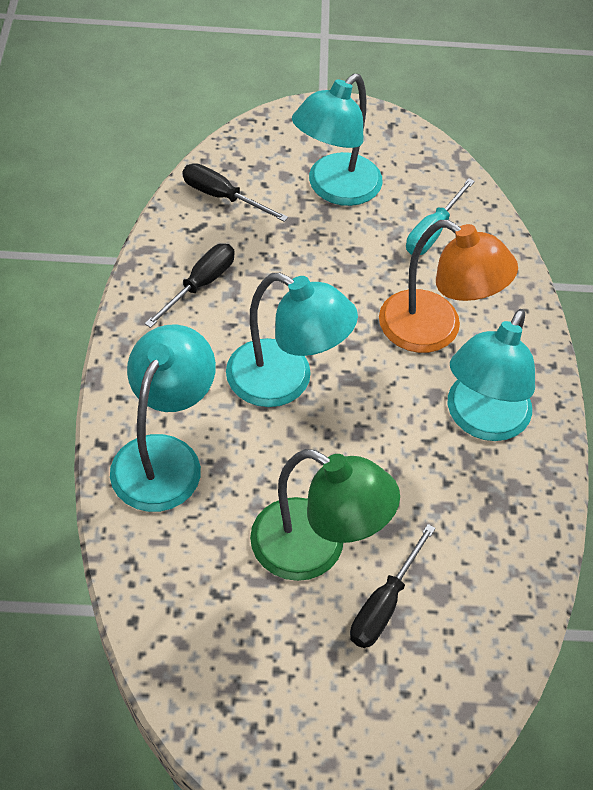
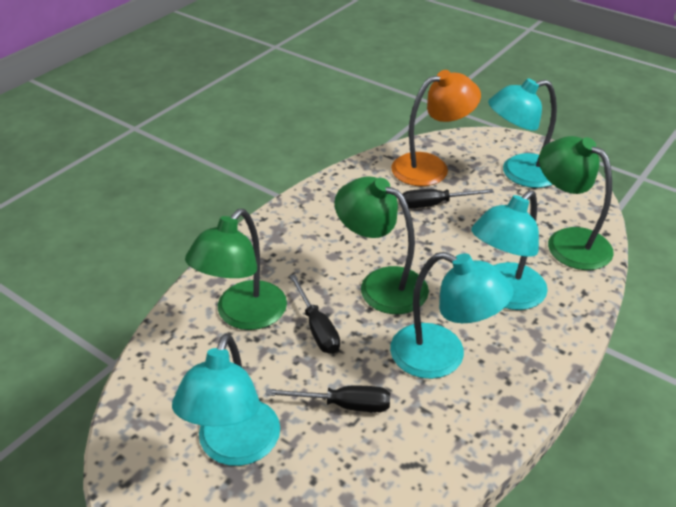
green lamp: [250,449,400,581] = 1 -> [185,209,287,330] [334,176,429,314] [539,136,614,270] = 3
turquoise screwdriver: [406,178,475,255] = 1 -> none = 0

